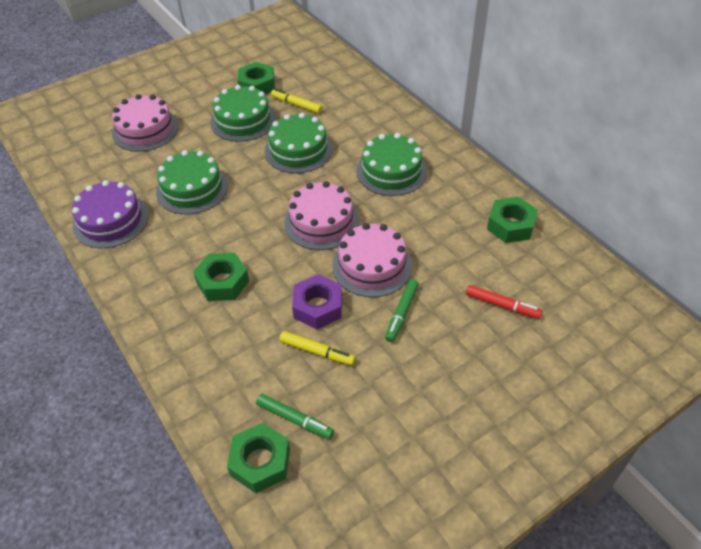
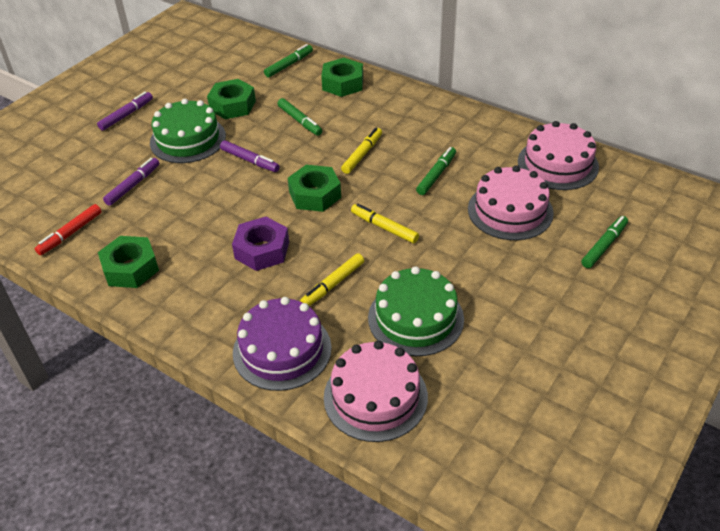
green cake: [156,150,228,214] [210,85,276,142] [264,113,333,173] [357,133,427,196] = 4 -> [150,99,226,163] [368,266,464,356] = 2
green marker: [256,394,334,439] [385,279,419,342] = 2 -> [264,44,313,77] [277,98,322,136] [416,147,456,195] [581,216,628,268] = 4
purple marker: none = 0 -> [97,92,153,131] [103,158,160,206] [220,140,280,172] = 3
yellow marker: [271,88,322,114] [279,331,356,365] = 2 -> [300,253,364,306] [341,128,382,174] [351,204,419,243] = 3

